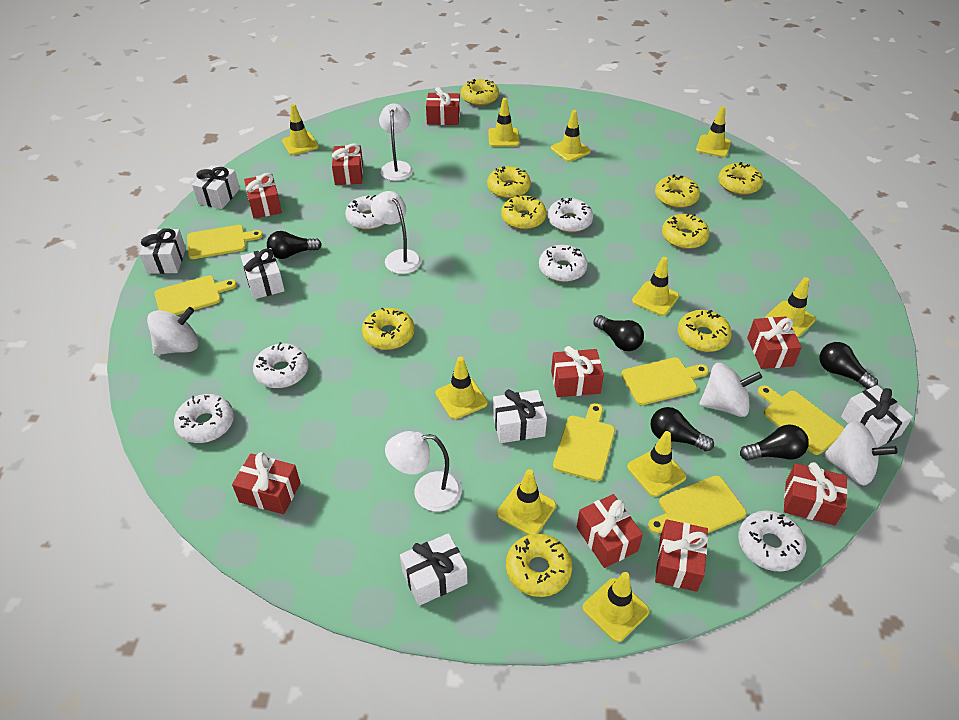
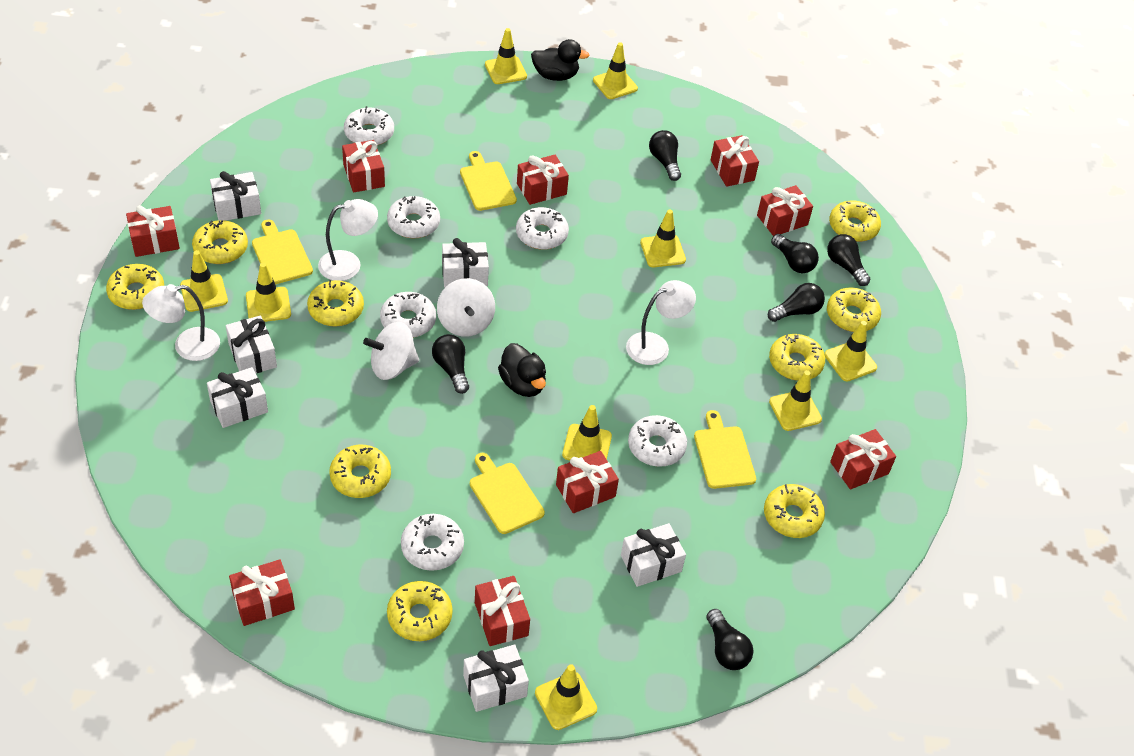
black duck: none = 0 -> [498,343,546,397] [531,39,590,81] = 2
black light bulb: [267,231,322,259] [593,315,644,351] [651,407,714,452] [740,424,809,461] [820,342,878,389] = 5 -> [432,334,469,394] [649,130,681,181] [706,609,753,670] [768,283,825,322] [771,234,819,273] [827,234,870,286] = 6
white spinning top: [147,307,199,355] [699,363,762,417] [823,421,898,485] = 3 -> [363,322,419,380] [437,278,495,337] = 2
yellow cutting board: [154,275,237,315] [187,225,263,259] [553,403,615,481] [621,357,709,405] [648,476,747,534] [758,385,844,455] = 6 -> [252,219,313,285] [460,151,517,211] [470,453,545,534] [694,410,756,489] = 4
yellow traffic cone: [282,104,319,155] [436,356,488,419] [488,98,520,147] [497,469,556,535] [551,110,591,162] [583,572,650,642] [627,431,686,497] [632,257,679,316] [696,106,731,157] [765,277,816,337] = 10 -> [180,250,228,312] [246,263,291,322] [485,28,527,84] [535,664,597,730] [562,405,612,460] [593,42,638,99] [640,210,686,267] [769,370,822,431] [824,321,877,382] = 9

